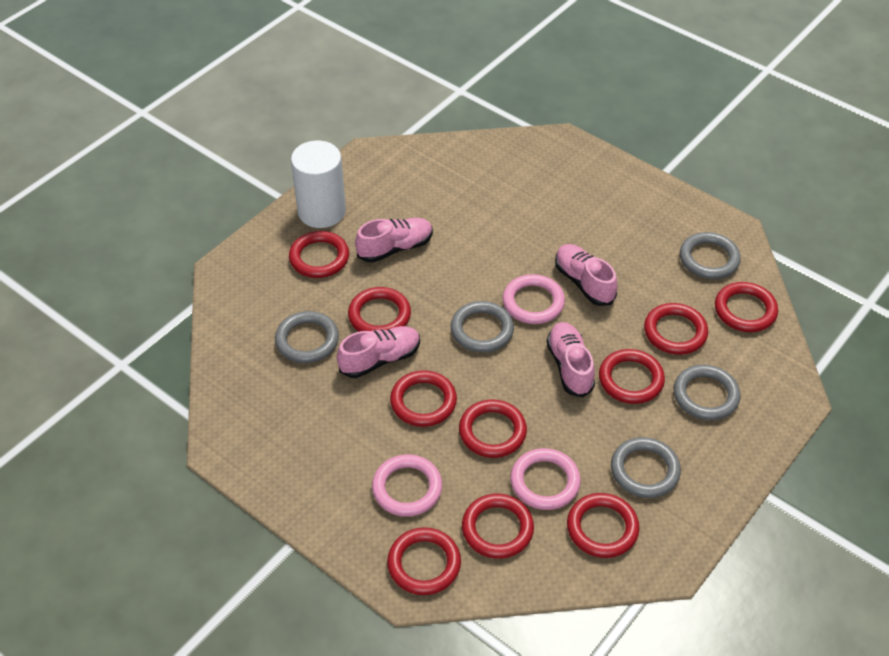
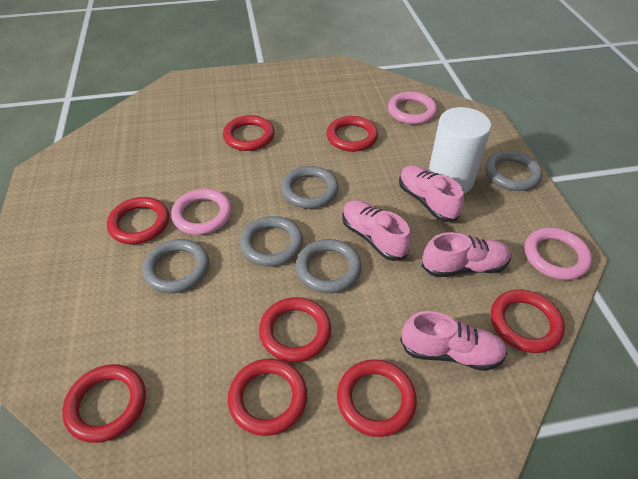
red ring: [289,231,349,278] [348,287,411,332] [387,527,461,595] [390,370,457,427] [459,400,527,458] [462,494,534,559] [567,493,639,558] [599,349,665,404] [644,303,708,355] [715,282,778,332] = 10 -> [62,364,146,443] [107,197,169,244] [223,115,274,151] [228,359,307,436] [259,297,331,362] [327,116,378,152] [337,359,417,437] [491,290,565,353] = 8

